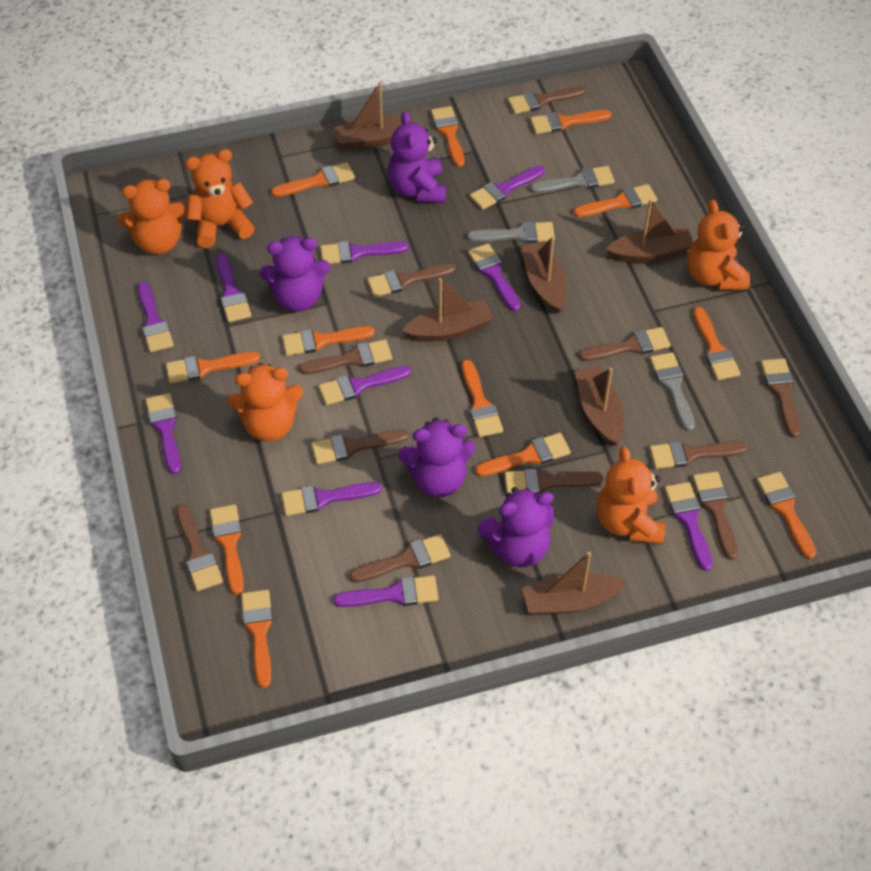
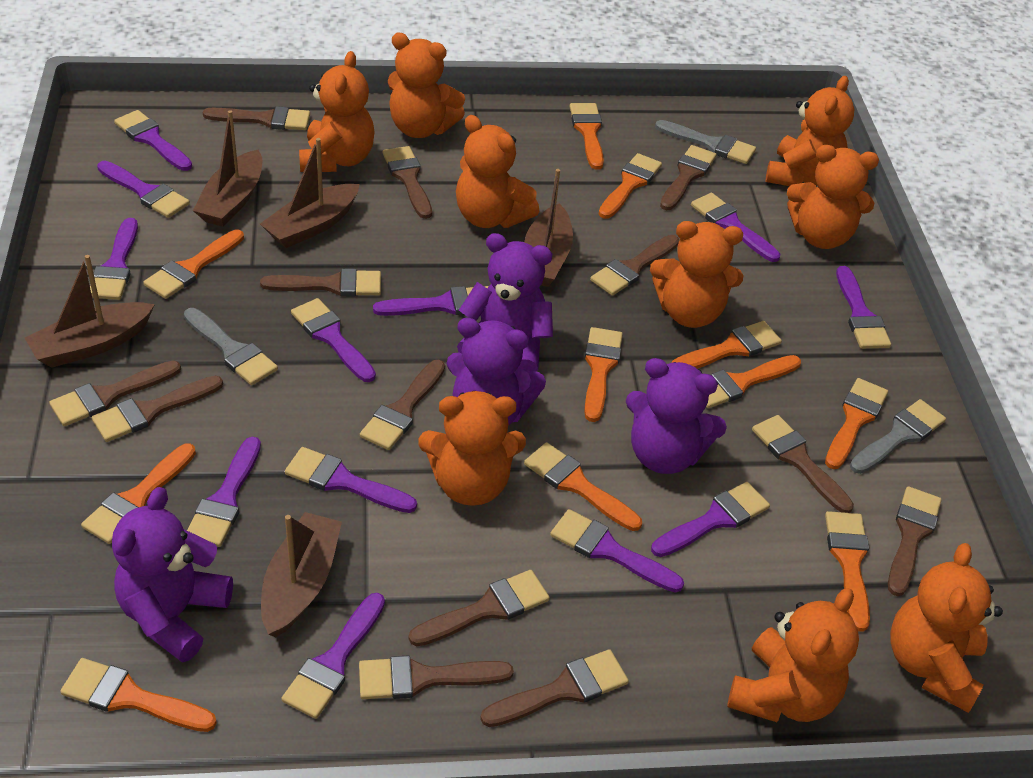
brown boat: [334,82,417,150] [402,278,494,342] [521,236,567,314] [522,552,627,615] [575,366,624,446] [606,199,693,263] = 6 -> [25,255,155,367] [193,110,262,227] [260,138,360,248] [261,512,342,637] [524,169,573,287] = 5
brown brush: [176,504,223,591] [299,339,392,374] [311,429,409,464] [349,534,451,582] [367,263,456,297] [504,468,604,494] [508,86,587,114] [579,327,671,361] [650,441,748,469] [693,471,738,560] [761,358,800,438] = 11 -> [49,360,181,426] [92,376,223,442] [203,106,310,130] [260,269,381,296] [359,656,514,699] [360,360,445,450] [383,146,432,219] [409,570,550,646] [480,649,629,727] [590,235,679,296] [660,145,717,210] [752,415,854,513] [888,486,942,596] = 13
orange brush: [166,352,260,384] [210,504,244,595] [241,590,273,688] [271,162,355,197] [282,326,375,356] [431,106,464,167] [462,360,503,437] [475,433,571,476] [530,110,612,134] [573,184,657,217] [693,307,741,380] [757,472,816,559] = 12 -> [60,658,217,732] [81,443,196,544] [143,229,244,299] [524,442,642,531] [570,103,604,170] [584,327,623,422] [599,153,662,219] [672,321,782,369] [706,355,801,408] [825,378,888,469] [825,511,870,632] = 11
orange teddy bear: [118,179,187,255] [185,149,255,248] [227,363,303,441] [596,446,665,544] [687,200,750,290] = 5 -> [299,51,375,172] [388,32,465,138] [418,391,526,506] [456,115,539,228] [650,221,743,328] [727,588,859,722] [766,76,855,186] [787,145,879,249] [890,543,1003,713] = 9
purple brush: [138,282,174,352] [146,393,181,474] [216,253,251,322] [281,482,382,516] [318,366,411,405] [320,241,409,264] [333,575,438,607] [468,243,521,311] [470,165,545,210] [665,482,713,571] = 10 -> [90,218,138,300] [97,161,190,218] [114,110,192,171] [187,437,261,547] [281,593,385,719] [285,447,417,513] [291,298,376,382] [373,286,489,316] [550,509,684,593] [651,482,770,557] [691,193,780,262] [836,266,891,349] = 12

